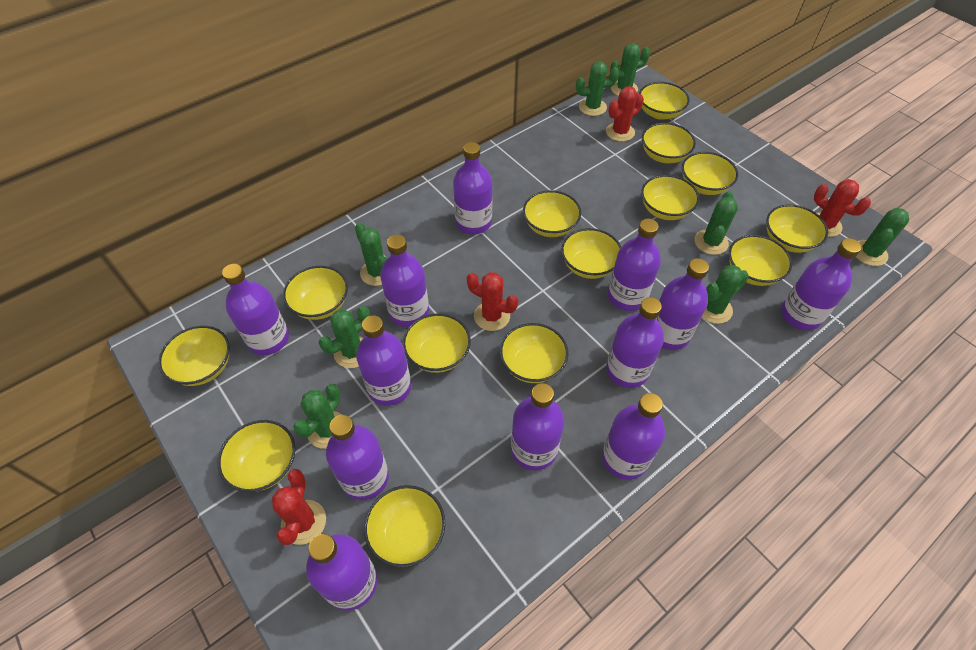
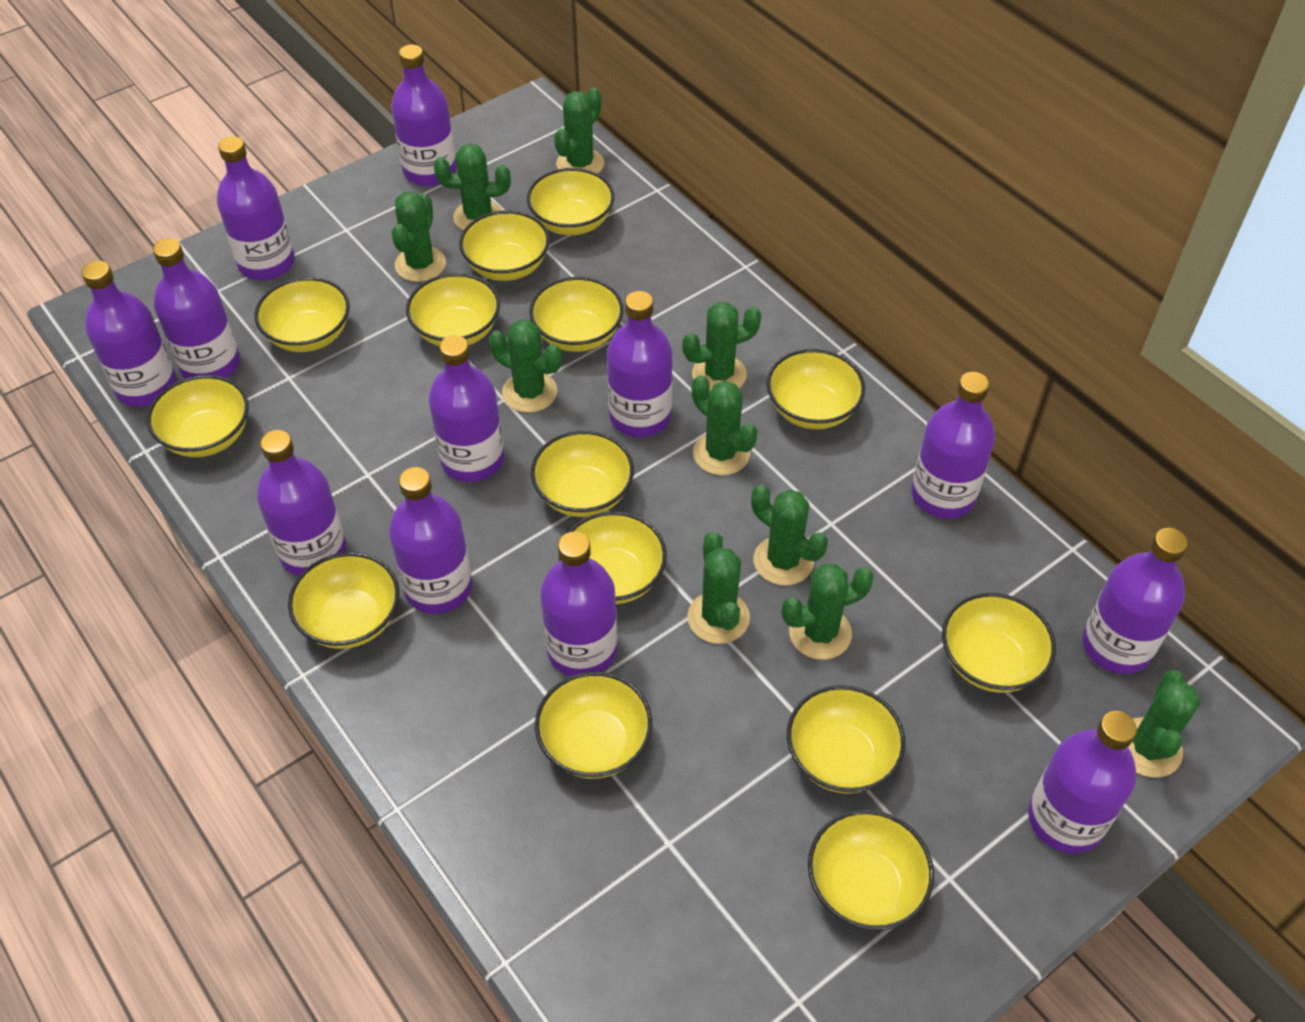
green cactus: [293,384,342,449] [319,306,370,368] [355,223,387,286] [576,61,619,116] [610,43,650,96] [695,191,738,255] [702,265,749,324] [856,208,909,266] = 8 -> [392,191,446,282] [434,143,510,230] [489,319,562,413] [554,88,604,174] [682,302,762,391] [687,531,750,644] [692,375,758,475] [751,485,828,585] [782,564,874,660] [1128,670,1200,778] = 10
red cactus: [271,469,326,545] [467,272,518,331] [606,86,644,142] [814,179,871,237] = 4 -> none = 0

